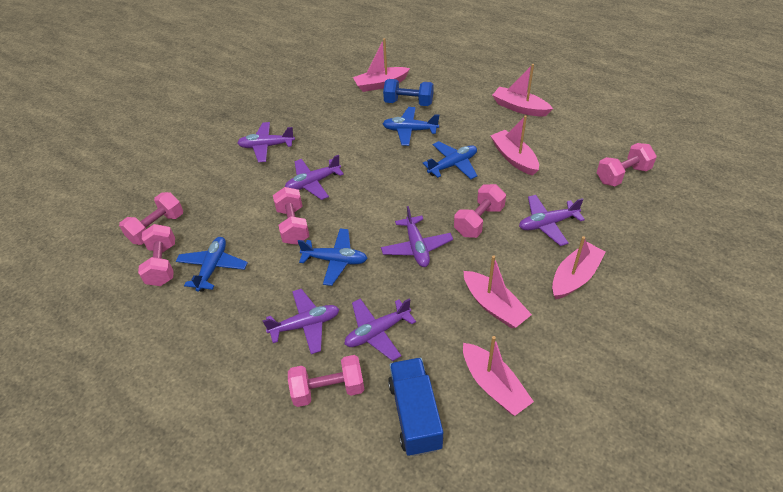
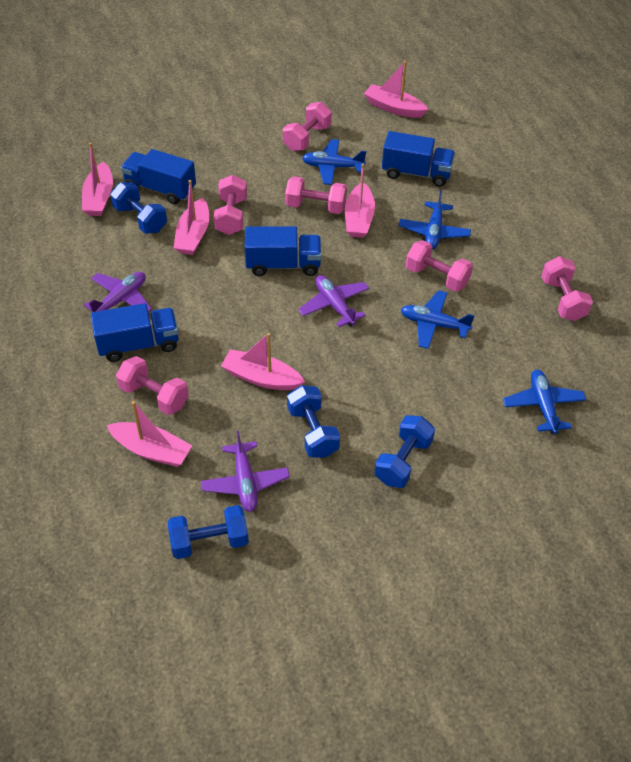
blue dumbbell: [383,79,434,106] = 1 -> [110,182,167,234] [167,505,249,559] [287,385,340,458] [374,415,435,488] = 4
blue truck: [388,358,443,456] = 1 -> [91,303,178,362] [121,149,196,204] [245,226,321,276] [382,131,455,187] = 4
purple plane: [237,122,295,162] [262,289,339,354] [285,155,344,200] [344,298,416,361] [381,206,453,267] [519,195,585,246] = 6 -> [84,272,152,312] [201,431,290,512] [298,275,369,327] = 3

